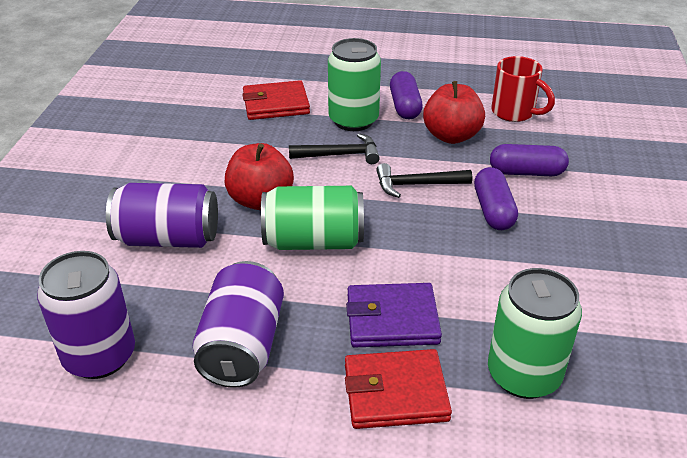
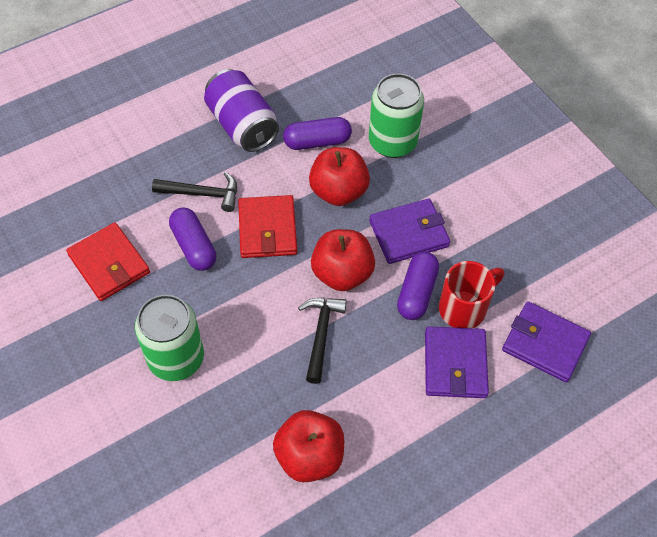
green can: [261,186,364,250] [328,38,381,131] [488,268,582,399] = 3 -> [135,294,204,381] [369,74,424,158] = 2
purple can: [37,251,135,379] [106,183,218,248] [193,261,284,388] = 3 -> [204,69,279,152] = 1
purple wallet: [346,283,442,347] = 1 -> [369,199,450,264] [425,326,489,398] [502,301,591,382] = 3
red apple: [225,143,294,210] [423,81,485,144] = 2 -> [273,410,344,482] [309,147,370,206] [311,229,375,291] = 3

